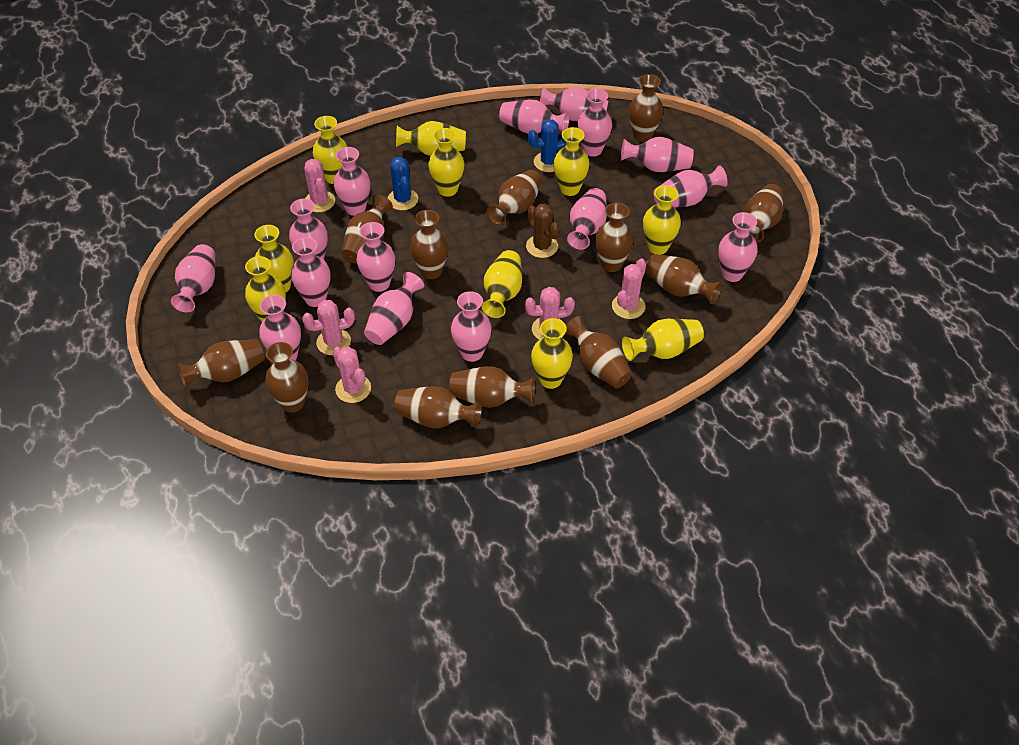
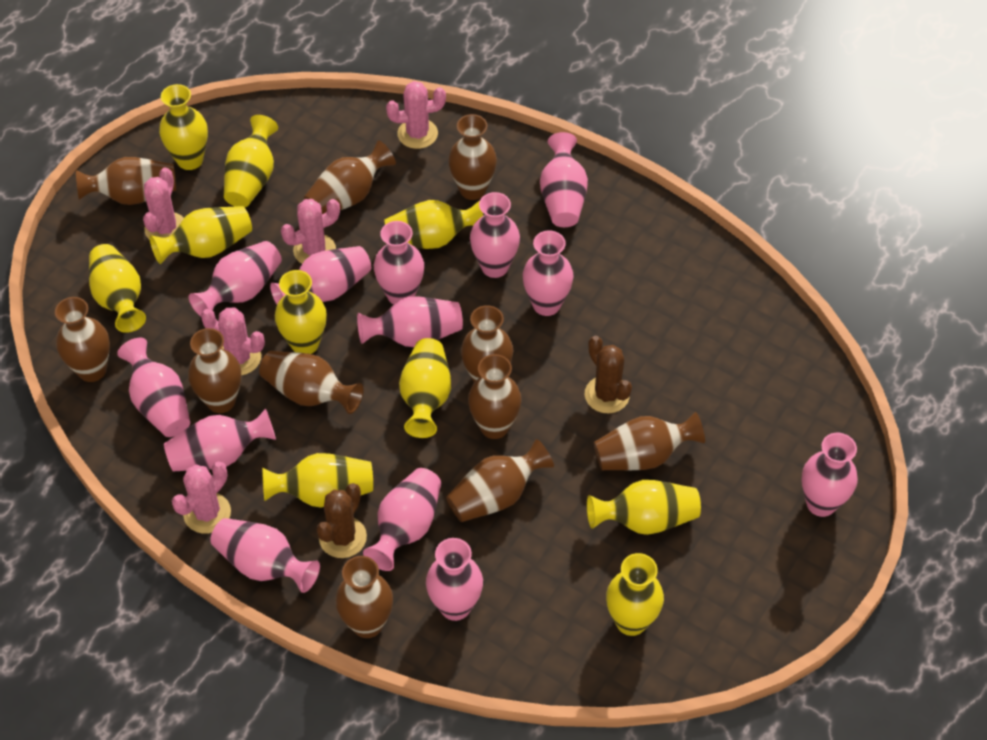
blue cactus: [388,157,418,210] [528,119,567,172] = 2 -> none = 0
brown cactus: [526,203,560,258] = 1 -> [316,483,367,558] [584,336,632,414] = 2
brown vase: [177,339,265,388] [265,342,308,412] [341,194,393,264] [394,386,482,429] [410,210,448,279] [449,366,535,408] [487,170,542,225] [565,316,632,388] [595,203,634,272] [629,74,663,142] [645,254,723,304] [745,184,783,243] = 12 -> [55,297,110,382] [76,157,176,205] [188,328,241,413] [259,351,364,414] [304,141,396,214] [335,556,393,638] [446,439,554,522] [448,114,497,200] [461,305,513,382] [468,354,522,439] [594,412,705,470] = 11
pink vase: [171,244,215,312] [259,295,301,360] [289,198,328,260] [291,237,331,307] [334,147,370,216] [356,222,395,292] [364,272,424,345] [451,291,491,362] [499,100,569,134] [540,87,608,121] [567,188,607,250] [577,89,612,157] [621,137,694,172] [653,165,728,208] [718,212,758,282] = 15 -> [117,338,190,437] [164,409,276,471] [189,241,282,317] [210,518,320,593] [270,246,371,304] [357,297,463,347] [363,468,441,571] [374,221,424,305] [426,538,483,621] [470,192,520,278] [523,230,573,316] [540,132,588,227] [801,433,858,517] = 13

